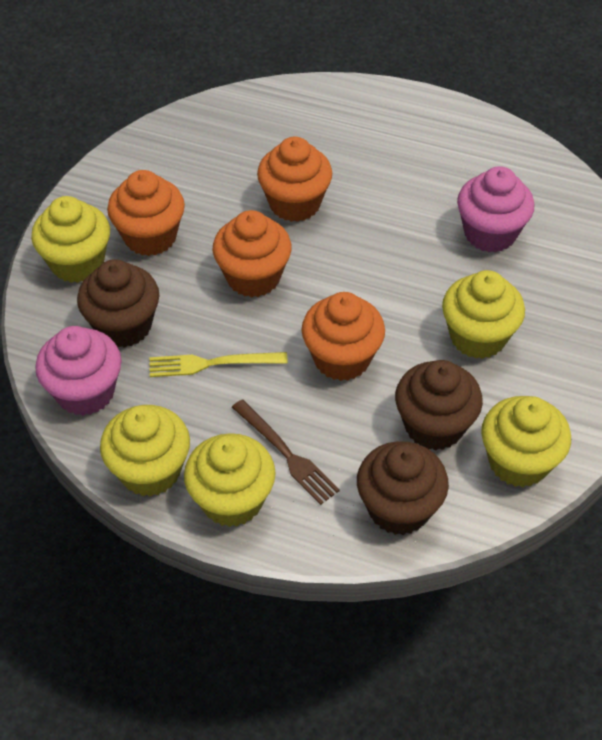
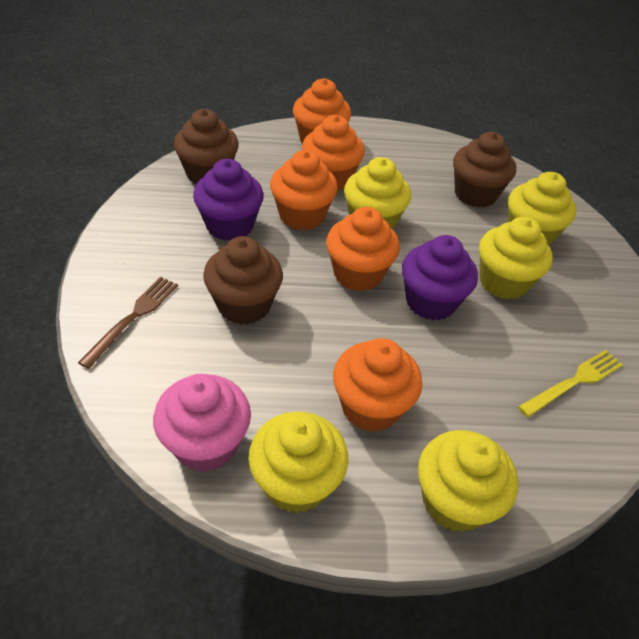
orange cupcake: [107,170,185,256] [213,210,292,298] [257,137,332,222] [301,292,385,381] = 4 -> [270,150,338,230] [293,78,351,144] [302,115,365,191] [326,207,400,291] [333,338,422,432] = 5
pink cupcake: [35,326,122,416] [457,166,534,252] = 2 -> [153,374,251,472] = 1
purple cupcake: none = 0 -> [193,159,264,241] [402,235,478,320] = 2

